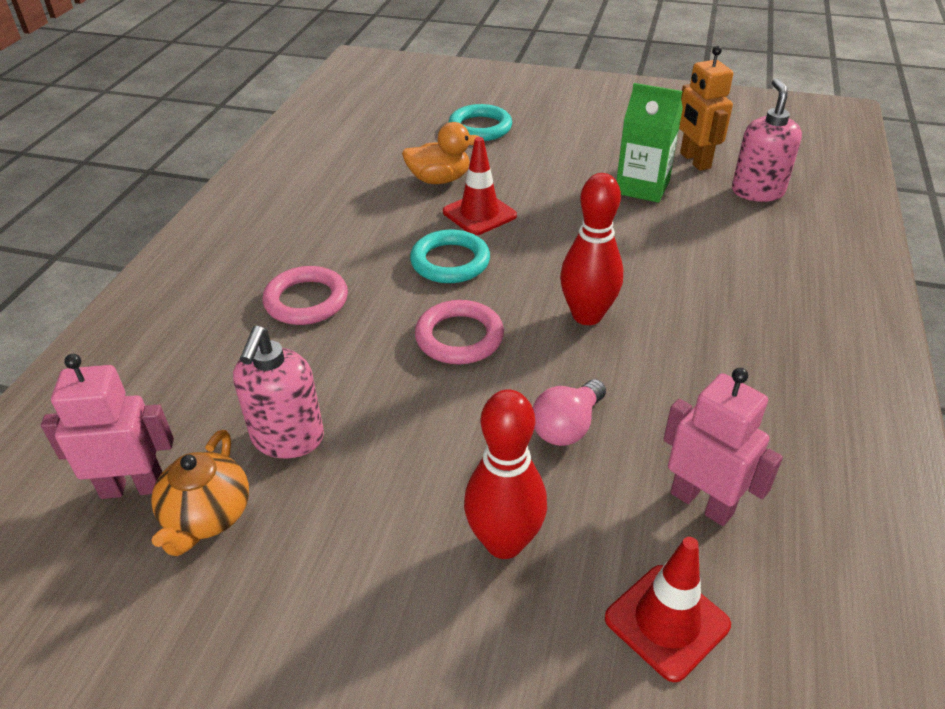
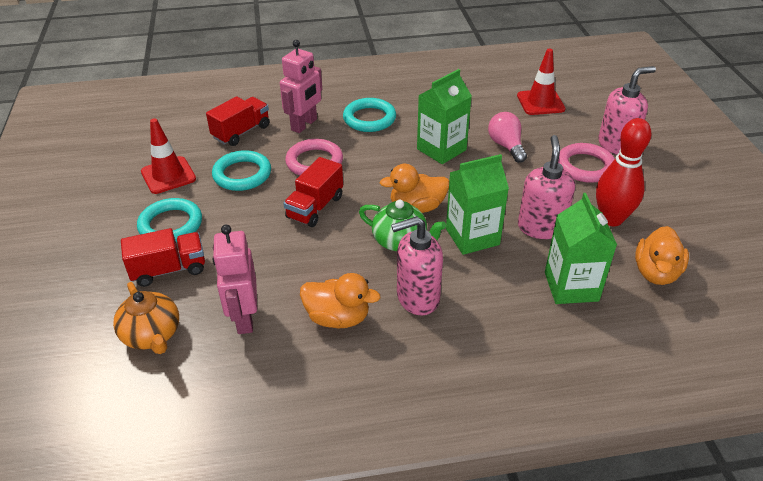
green carton: [617,83,683,203] = 1 -> [417,69,472,164] [446,154,509,255] [545,193,617,304] = 3
green teapot: none = 0 -> [359,200,446,251] = 1
orange duck: [402,122,479,184] = 1 -> [300,273,380,328] [380,164,449,213] [635,226,689,285] = 3
orange robot: [679,46,733,171] = 1 -> none = 0
pink soap dispenser: [233,326,324,459] [732,78,802,202] = 2 -> [391,216,443,315] [518,135,575,239] [598,66,656,155] = 3
red bowling pin: [464,390,547,559] [560,173,623,325] = 2 -> [596,118,652,226] = 1
red truck: none = 0 -> [121,228,205,287] [206,96,269,146] [283,157,343,227] = 3
turquoise ring: [410,230,490,283] [449,104,512,141] = 2 -> [137,198,202,243] [212,150,271,191] [343,98,396,132] = 3

